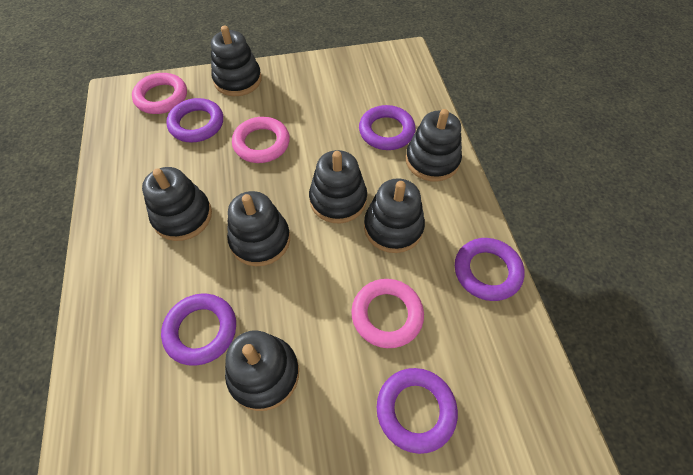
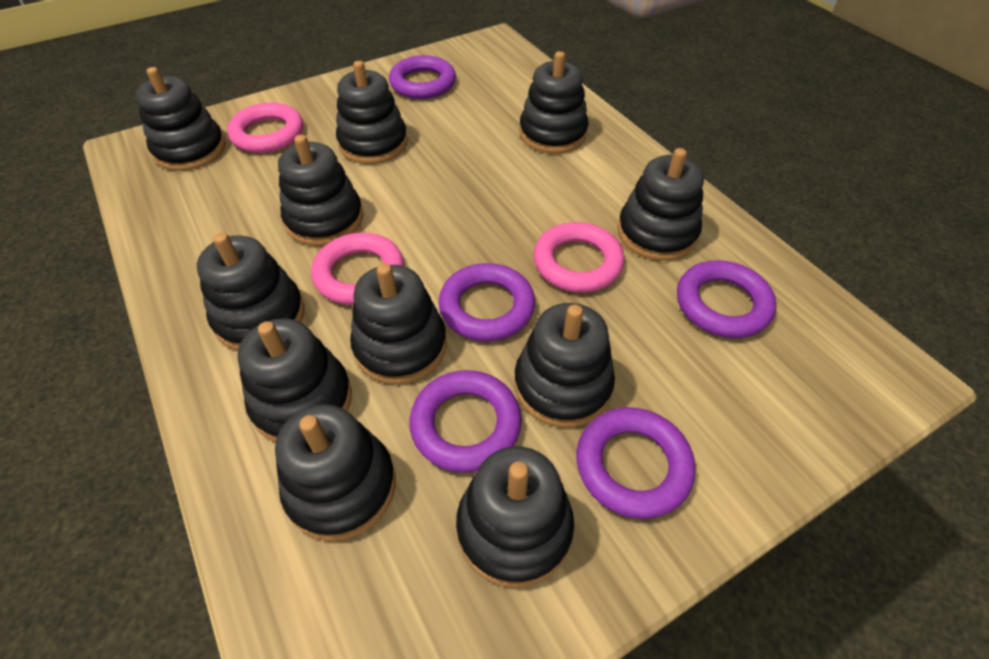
black stacking toy: [142,167,212,241] [211,26,262,96] [225,330,299,411] [227,191,290,266] [309,150,367,223] [364,178,425,253] [406,109,462,182] = 7 -> [135,67,226,171] [197,233,305,350] [237,318,352,442] [275,404,396,541] [278,135,363,246] [336,61,408,164] [350,263,447,385] [456,446,574,588] [515,303,615,427] [519,51,588,154] [617,148,704,261] = 11

